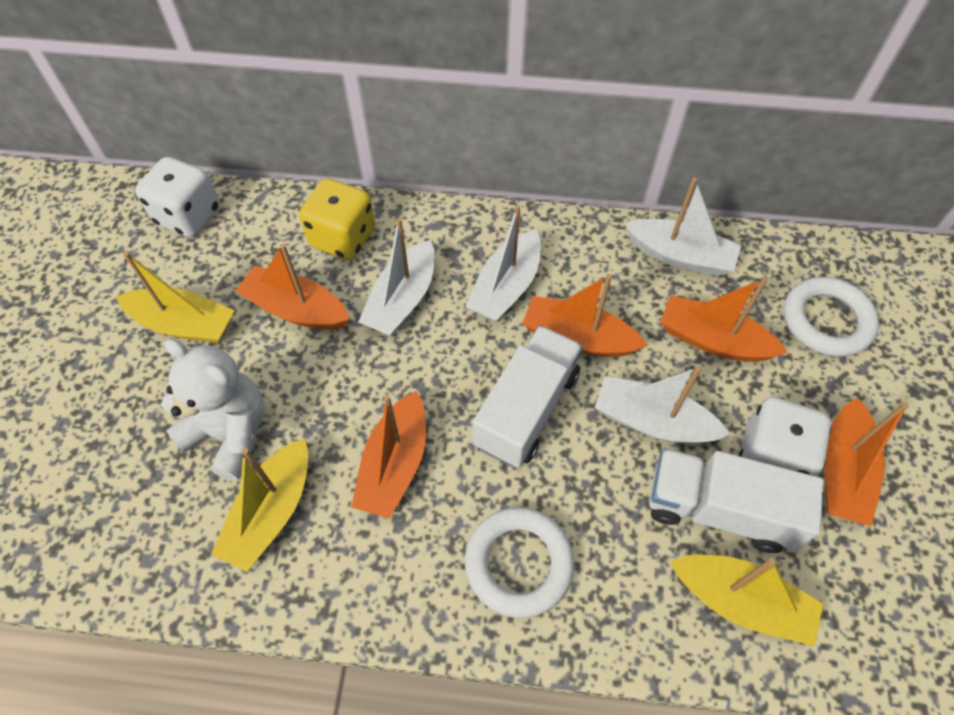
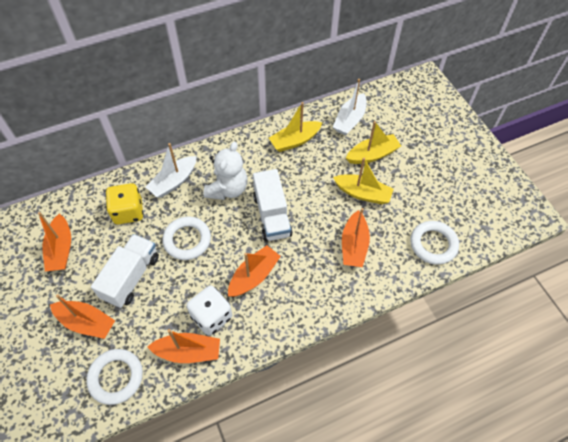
white boat: [359,218,435,336] [465,205,541,322] [595,367,730,444] [624,177,741,276] = 4 -> [146,143,197,198] [333,79,367,135] = 2
white dice: [135,157,220,237] [739,397,831,476] = 2 -> [186,285,232,335] = 1
white ring: [465,507,574,618] [784,277,879,357] = 2 -> [86,349,143,405] [162,217,211,260] [410,221,459,265] = 3

